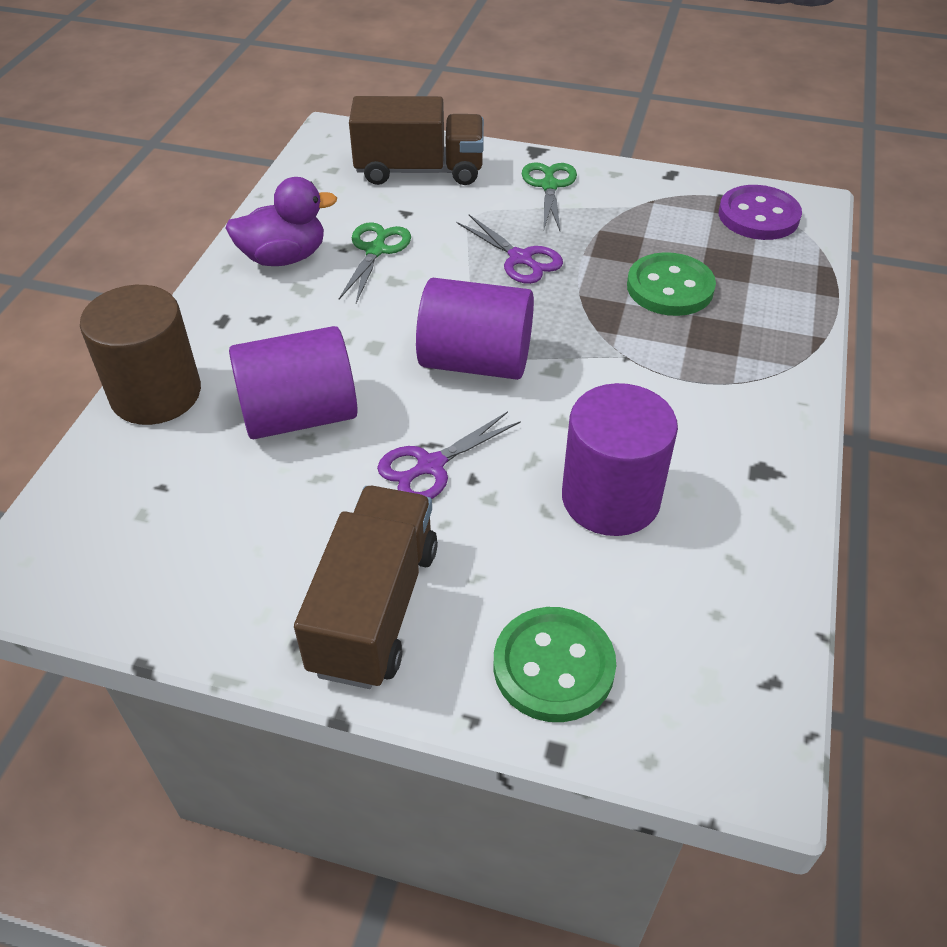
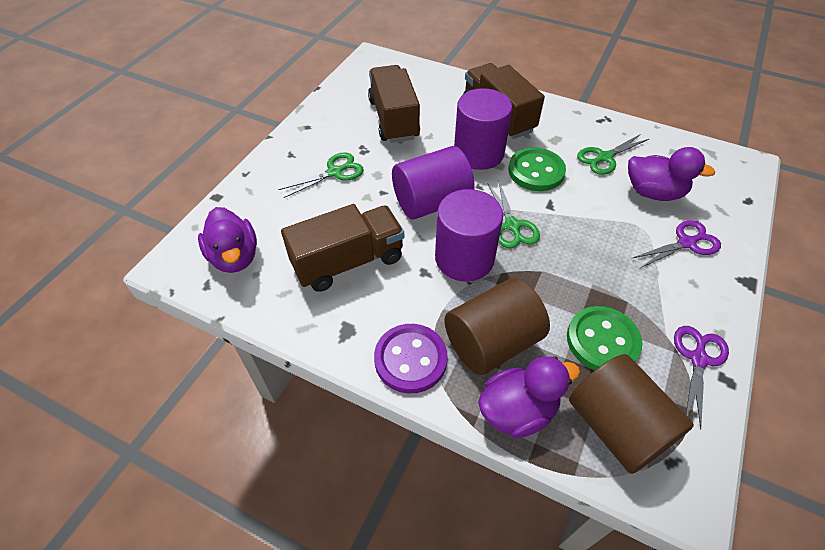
brown cylinder: [80,285,201,425] = 1 -> [444,278,550,375] [569,354,694,474] = 2
brown truck: [294,486,438,689] [349,96,484,185] = 2 -> [281,204,404,292] [368,65,420,143] [464,63,545,139] = 3
green scissors: [339,222,411,303] [522,162,577,231] = 2 -> [278,152,364,198] [487,180,540,248] [577,134,649,175] = 3
purple duck: [225,177,337,266] = 1 -> [198,207,257,273] [478,356,580,438] [628,147,715,201] = 3

